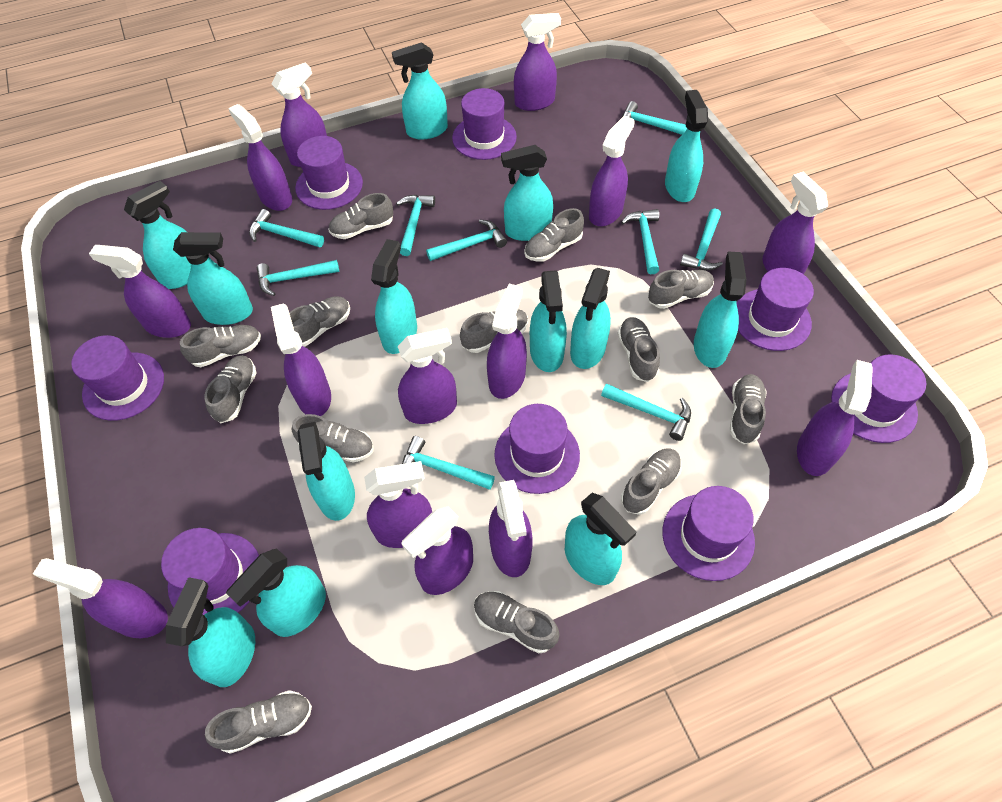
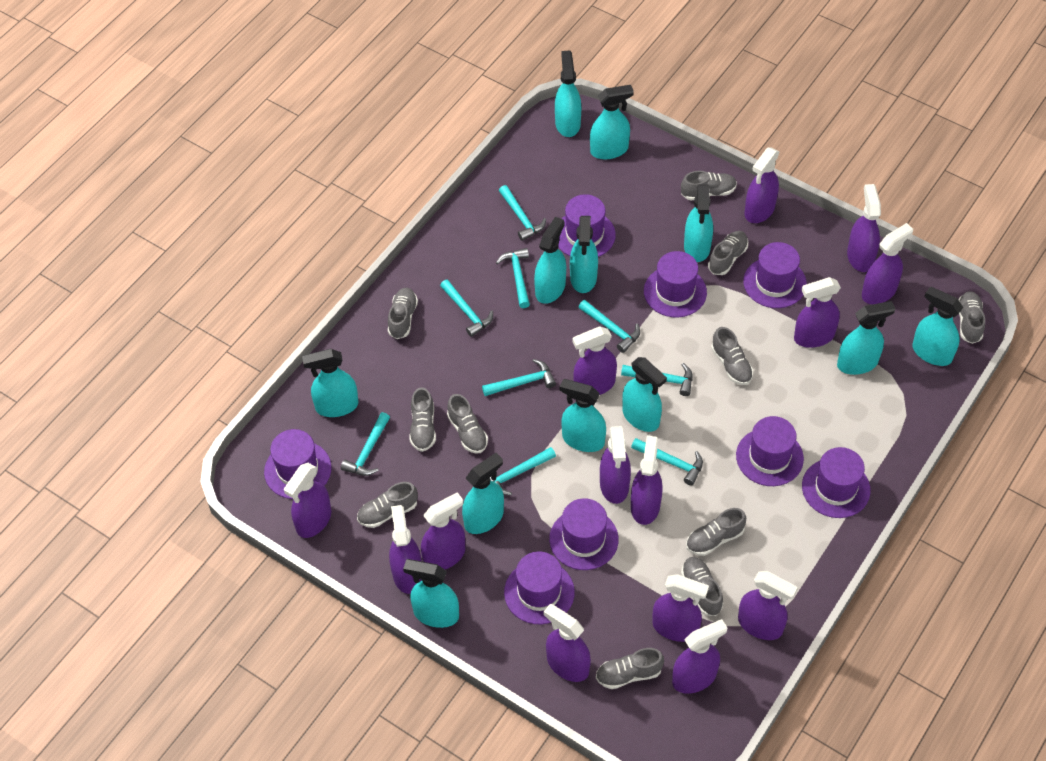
grey shoe: [180,325,261,367] [204,355,256,423] [205,690,312,754] [289,296,350,347] [292,414,374,463] [328,193,393,239] [460,309,528,353] [474,591,559,653] [524,208,584,262] [617,317,660,382] [621,449,682,515] [648,270,714,309] [730,374,767,444] = 13 -> [357,482,418,528] [388,288,418,339] [409,387,436,452] [447,394,488,453] [596,648,664,689] [681,171,737,201] [681,557,723,616] [686,508,746,556] [708,231,748,275] [711,327,753,385] [958,291,985,344] = 11
turquoise spray bottle: [124,181,191,289] [166,577,255,687] [173,232,253,325] [226,548,326,637] [297,422,355,521] [371,239,417,354] [392,42,448,140] [501,145,553,241] [530,270,567,372] [565,493,637,585] [570,268,611,369] [665,90,708,202] [694,252,747,368] = 13 -> [302,349,358,417] [403,559,459,628] [462,453,504,534] [534,217,566,304] [555,51,581,137] [560,379,606,452] [570,216,598,293] [590,85,634,160] [622,357,667,432] [684,185,713,262] [837,301,896,375] [912,286,963,366] = 12

